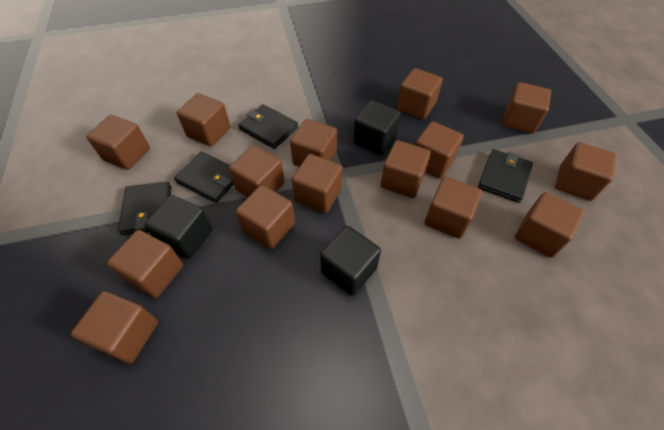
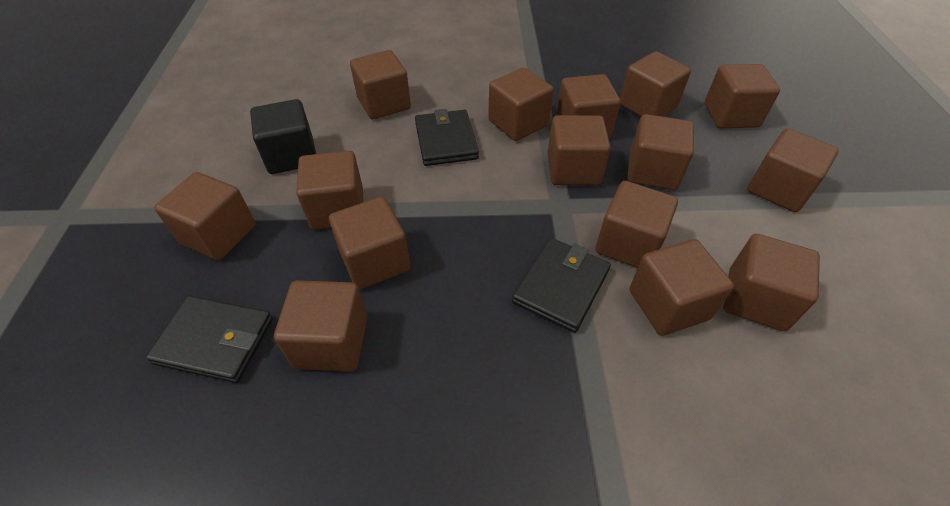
black cube: [144,195,213,259] [320,226,381,296] [354,100,401,155] = 3 -> [250,99,316,174] = 1
black wallet: [118,181,171,235] [174,152,234,203] [238,104,298,149] [478,149,533,203] = 4 -> [146,295,273,383] [415,109,479,166] [512,238,611,333] = 3

